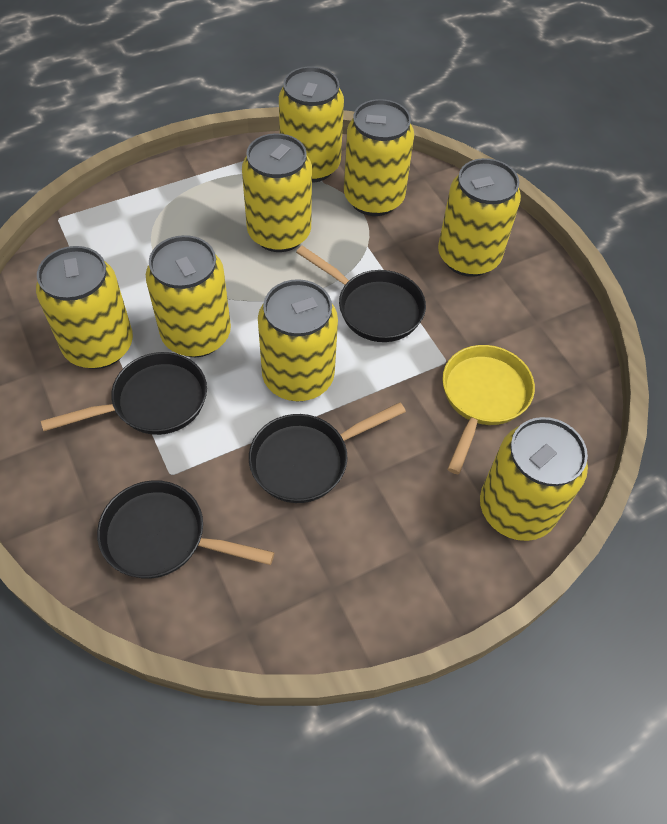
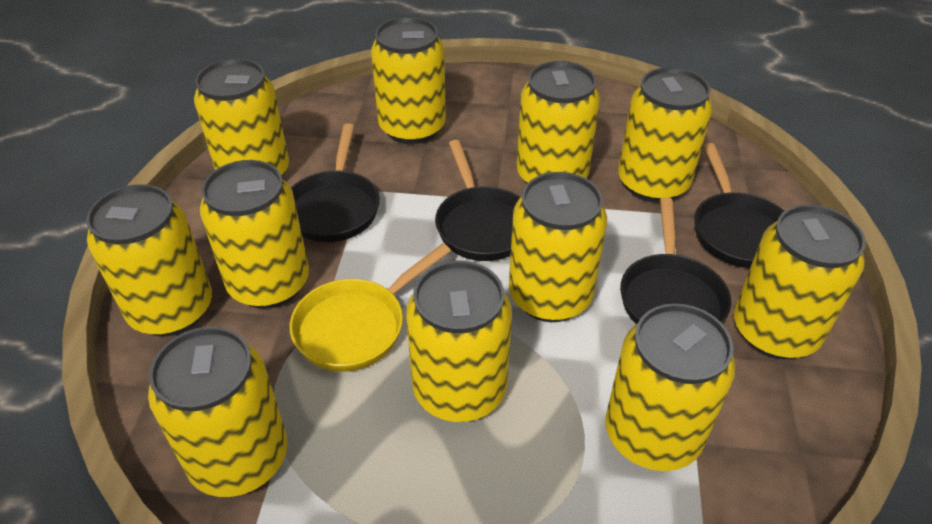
yellow can: [36,246,133,369] [146,235,231,357] [242,133,312,252] [258,279,338,401] [279,67,344,183] [344,99,414,216] [438,158,521,277] [480,417,588,541] = 8 -> [86,184,212,336] [148,327,288,497] [194,59,289,176] [200,160,309,309] [371,17,446,144] [406,261,512,422] [509,172,607,322] [517,61,600,184] [605,303,736,471] [618,67,713,203] [734,205,866,359] = 11

